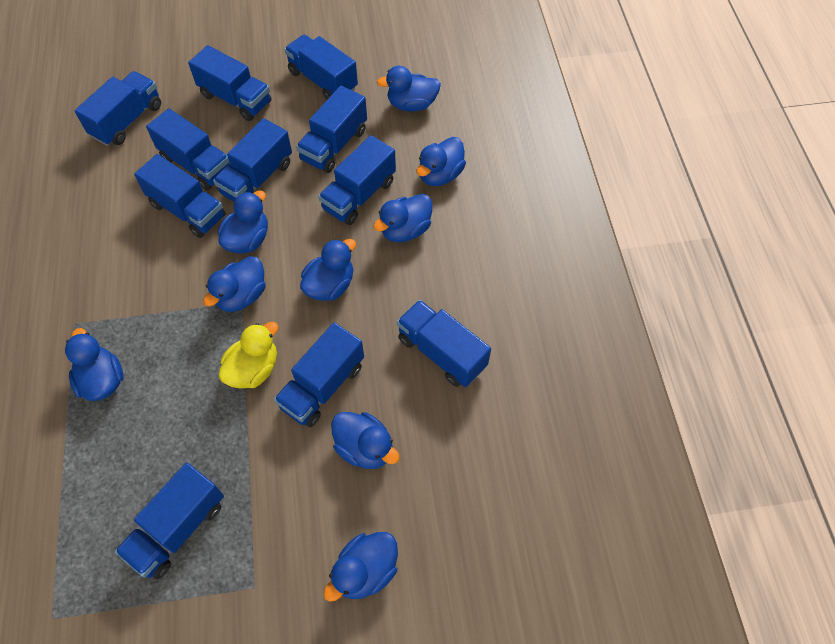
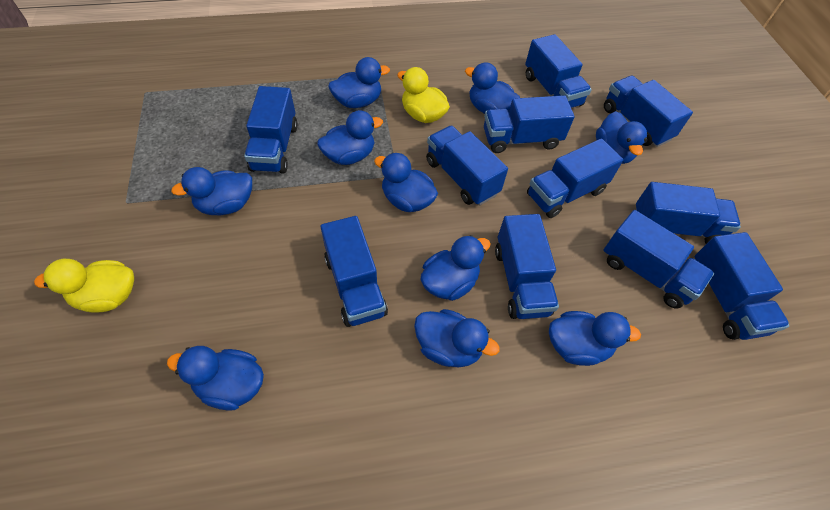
blue duck: [65,328,123,401] [203,256,266,312] [218,190,268,254] [300,239,356,301] [323,532,398,602] [331,412,400,469] [373,194,432,242] [377,66,441,111] [417,137,466,186] = 9 -> [167,346,264,411] [171,167,252,215] [317,110,383,165] [328,57,390,108] [374,153,438,212] [414,309,500,367] [421,235,491,301] [465,62,520,114] [549,311,641,366] [596,111,647,164] = 10
yellow duck: [218,322,278,389] = 1 -> [34,259,134,313] [397,67,450,123] = 2

